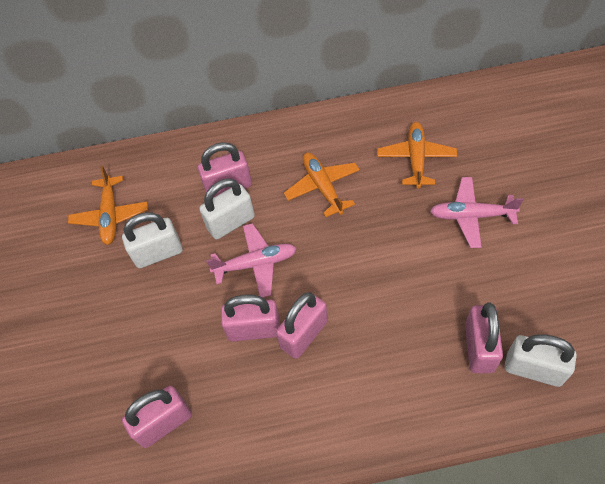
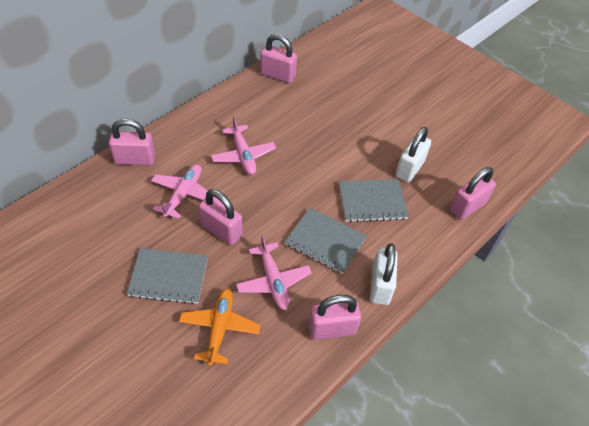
grey notebook: none = 0 -> [127,248,208,304] [285,208,367,274] [339,179,409,222] = 3
orange plane: [68,166,148,245] [284,153,360,217] [377,122,457,189] = 3 -> [179,289,261,366] = 1
pink plane: [206,223,297,298] [430,177,523,248] = 2 -> [151,164,208,219] [211,116,276,175] [236,235,312,310] = 3
white padlock: [122,212,183,268] [199,178,255,239] [505,334,577,387] = 3 -> [370,244,398,305] [395,127,431,182] = 2

